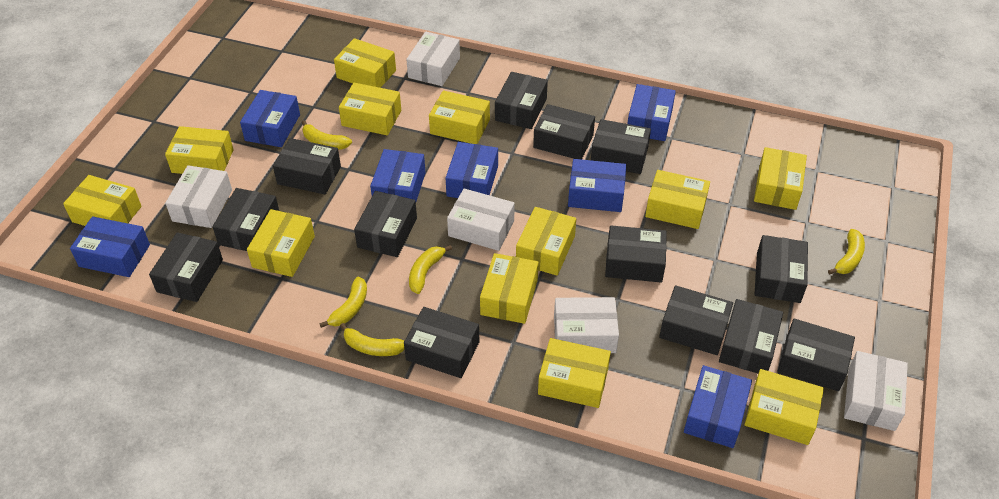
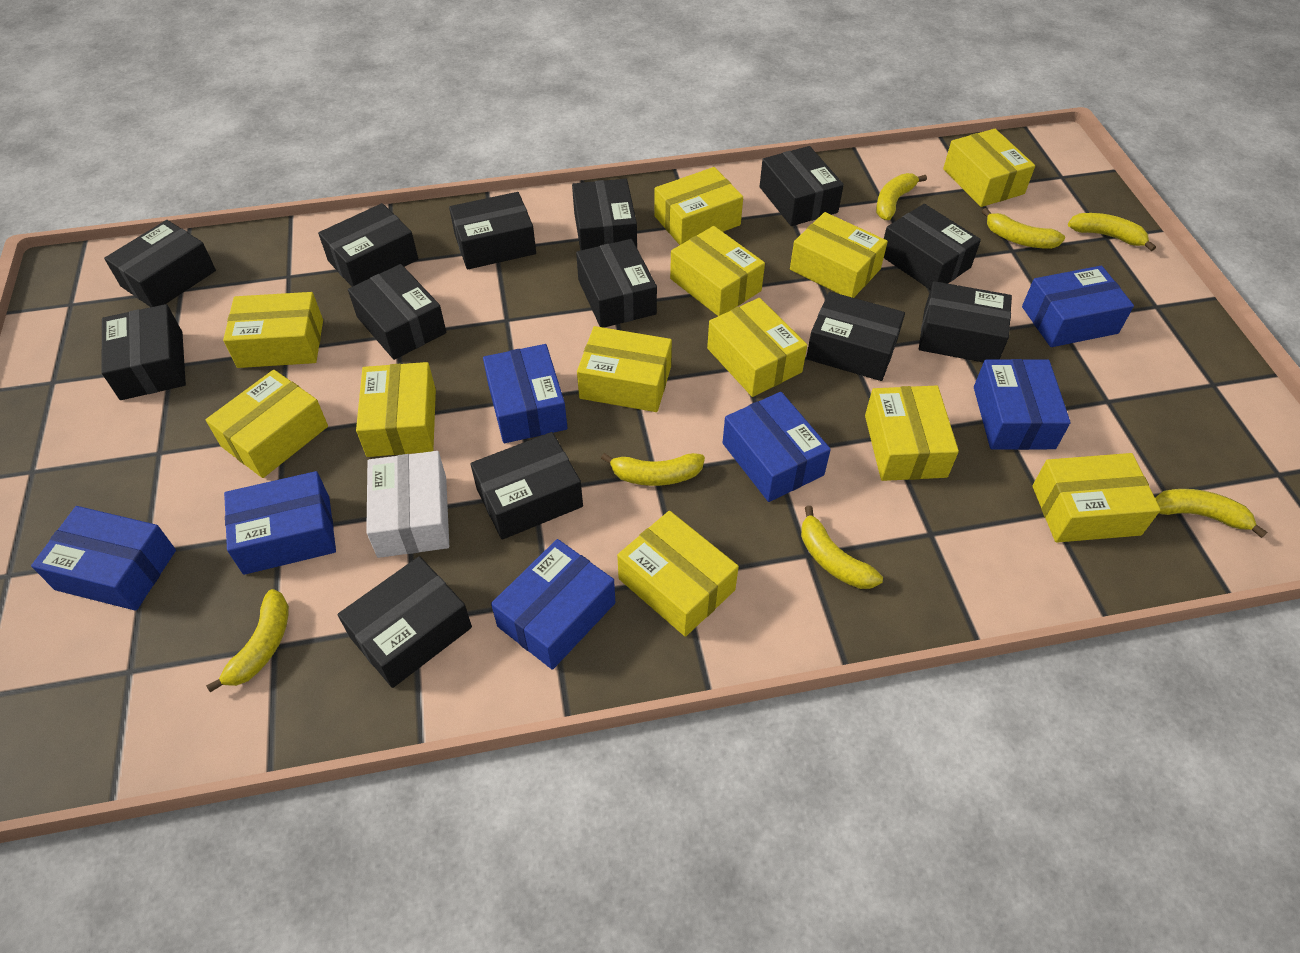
white box: [165,165,232,228] [406,32,460,86] [447,188,515,251] [554,297,619,353] [844,351,908,431] = 5 -> [366,451,449,558] = 1
yellow banana: [302,120,352,149] [319,277,367,328] [340,323,404,356] [409,245,452,294] [828,229,865,275] = 5 -> [206,589,289,692] [601,453,705,486] [801,506,883,589] [876,173,927,220] [982,208,1065,249] [1068,213,1156,251] [1155,489,1267,538] = 7

